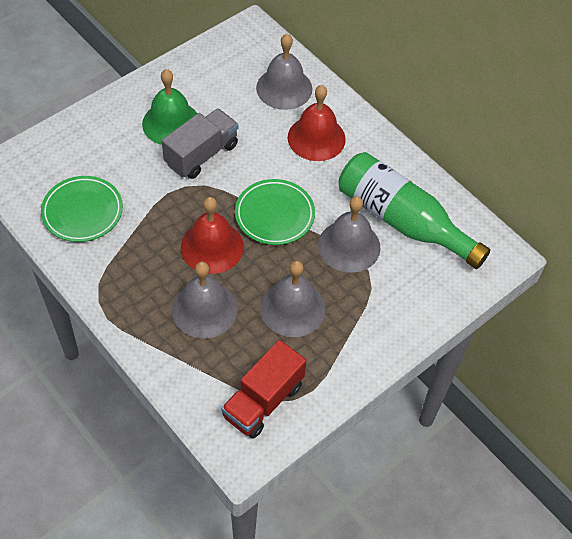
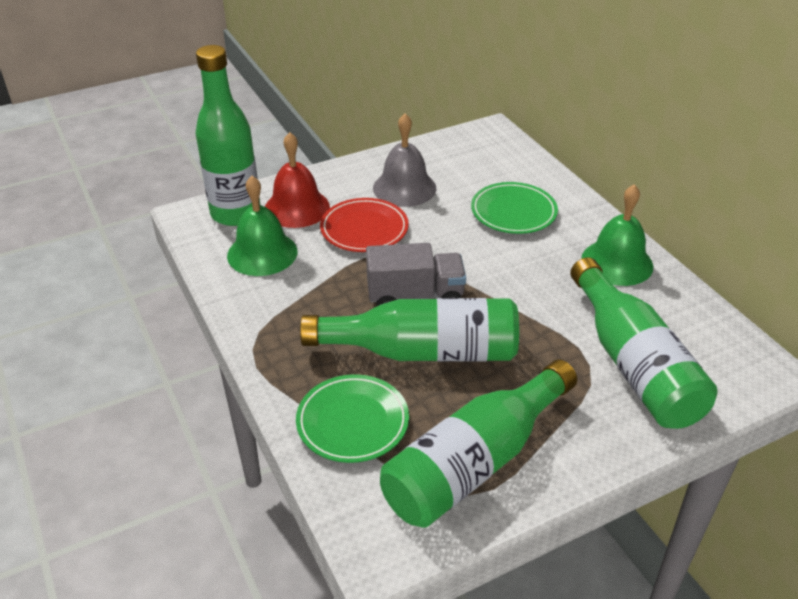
green bell: [142,69,198,145] = 1 -> [227,176,297,276] [581,184,653,286] = 2
green bottle: [339,152,490,269] = 1 -> [195,45,260,226] [300,298,519,362] [380,359,577,528] [570,257,717,429] = 4
grey bell: [172,262,238,339] [256,34,312,110] [260,261,326,337] [318,196,380,273] = 4 -> [373,113,436,207] = 1
red bell: [181,197,244,274] [288,85,346,161] = 2 -> [265,132,330,228] = 1
red plate: none = 0 -> [320,198,409,252] = 1
red truck: [221,340,306,439] = 1 -> none = 0

